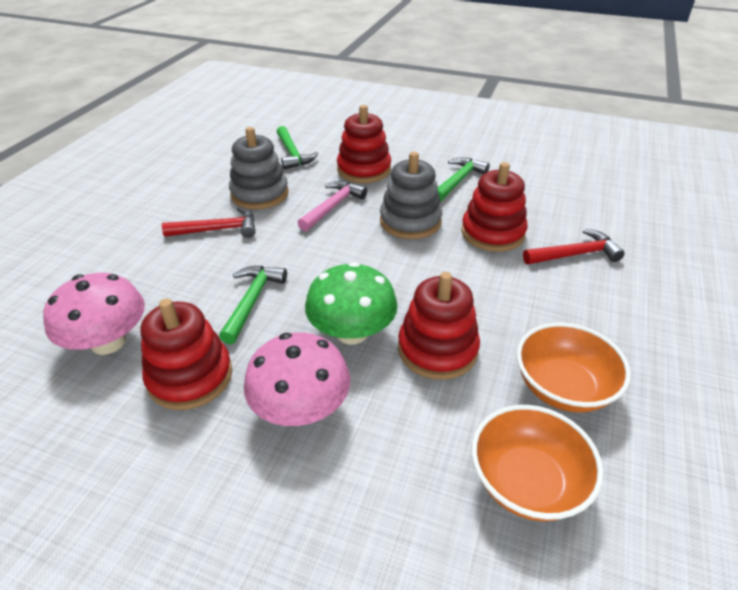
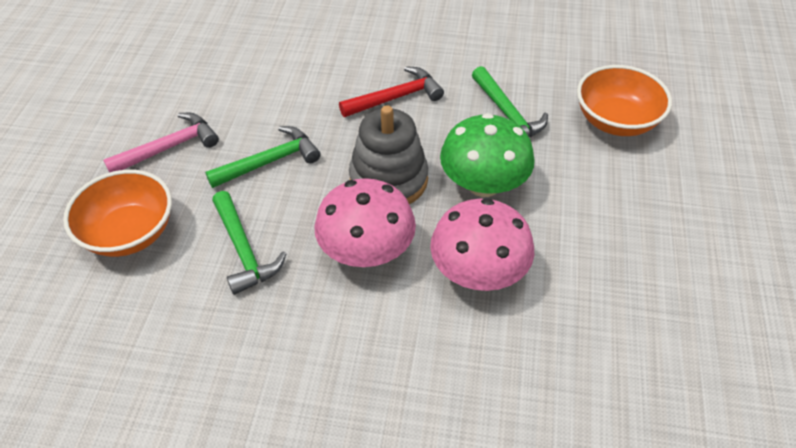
grey stacking toy: [229,127,289,209] [380,152,442,239] = 2 -> [349,105,428,204] = 1
red hammer: [162,207,256,238] [523,229,625,264] = 2 -> [339,66,444,117] = 1
red stacking toy: [141,299,232,410] [337,105,391,183] [398,272,480,380] [461,162,527,252] = 4 -> none = 0

